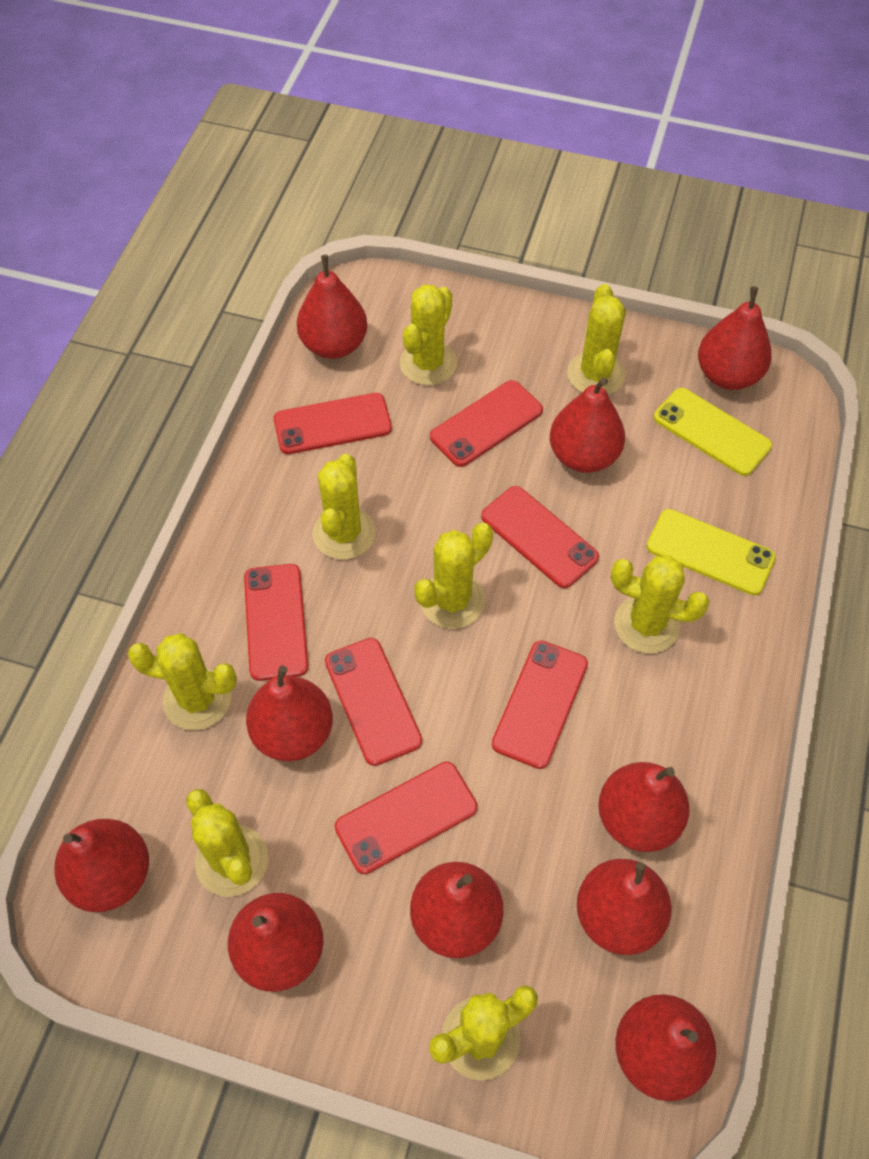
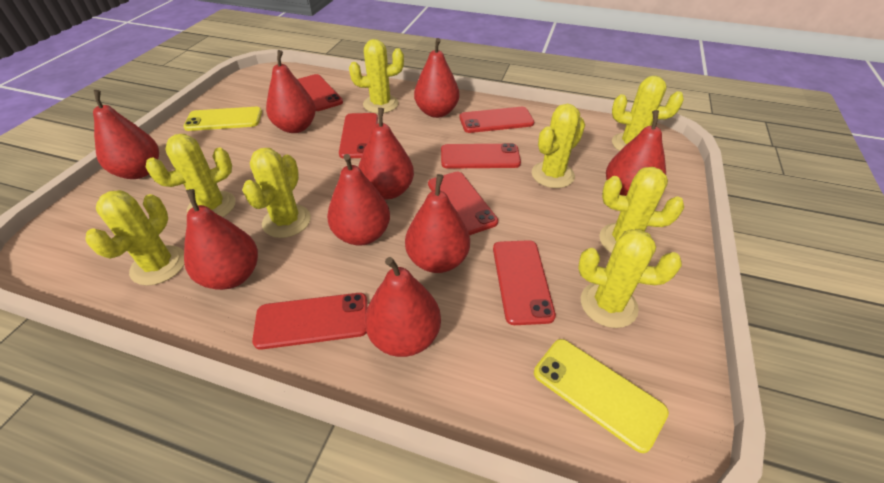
red pear: [55,819,149,912] [228,893,323,992] [246,666,333,761] [297,255,367,359] [410,862,503,958] [550,377,625,473] [577,859,671,955] [598,762,690,852] [615,994,716,1101] [698,286,772,390] = 10 -> [93,90,159,179] [184,189,258,290] [266,50,316,133] [327,154,390,246] [358,108,414,199] [365,257,441,357] [405,174,470,273] [414,38,459,118] [606,110,666,196] = 9

